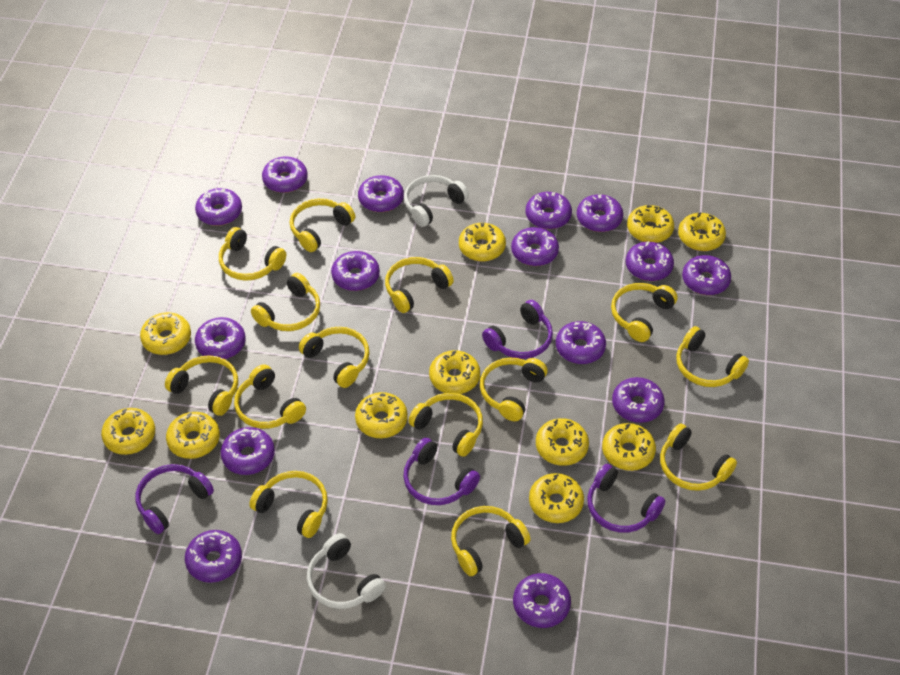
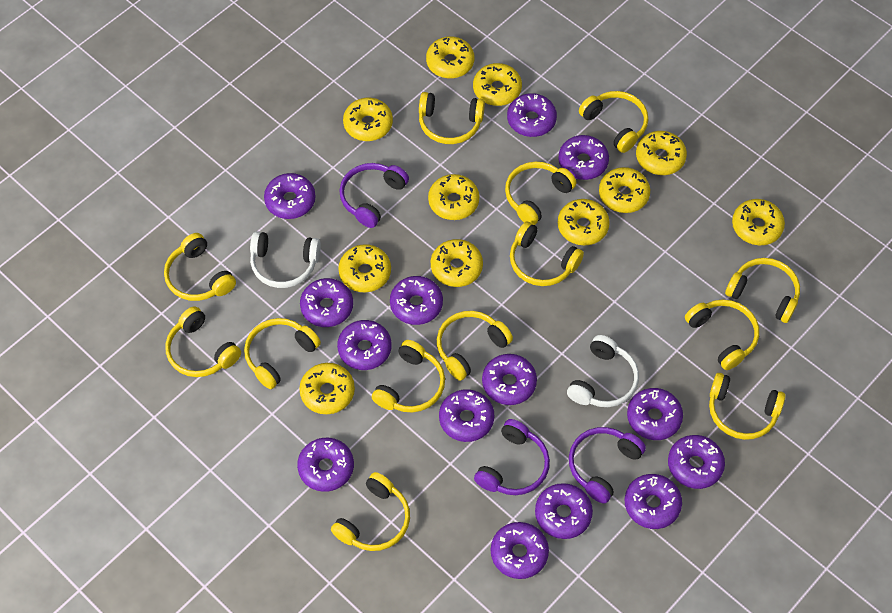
purple donut: [185,530,242,583] [195,188,242,226] [195,317,245,359] [221,427,275,475] [262,157,308,193] [331,251,380,291] [358,175,404,212] [511,227,559,266] [513,573,571,628] [526,192,572,229] [556,321,606,364] [577,194,623,232] [612,377,665,423] [626,241,674,281] [682,255,731,295] = 15 -> [264,173,316,219] [297,438,354,492] [300,278,353,327] [337,320,392,370] [390,276,443,325] [439,389,494,442] [482,354,537,405] [491,522,549,579] [507,93,557,137] [535,483,593,539] [558,135,609,180] [625,474,682,529] [627,388,683,440] [668,435,725,489] = 14
purple headphones: [136,464,214,534] [403,438,480,505] [482,300,553,359] [587,464,665,533] = 4 -> [339,163,409,228] [474,419,550,495] [569,427,646,504] = 3
yellow headphones: [165,355,238,416] [219,227,286,281] [234,364,306,429] [249,471,328,538] [251,273,320,331] [290,198,355,252] [299,327,369,388] [385,257,454,313] [409,393,483,457] [451,506,530,576] [480,357,548,421] [611,283,678,342] [660,423,737,491] [676,326,749,387] = 14 -> [164,233,236,301] [165,306,241,377] [244,318,321,389] [331,472,410,551] [372,340,445,412] [419,92,485,144] [437,311,513,381] [505,162,577,225] [510,222,584,286] [579,91,648,153] [685,300,759,370] [709,373,786,440] [725,258,800,323] = 13

